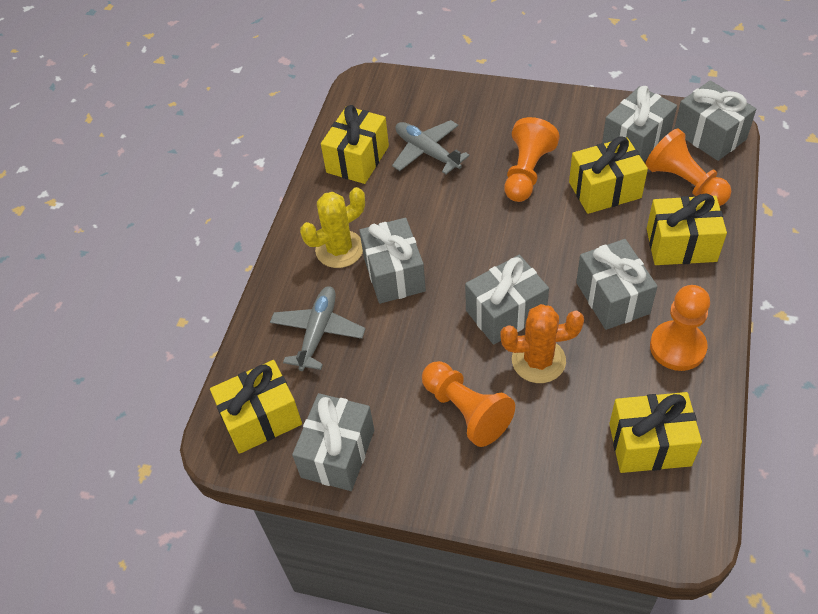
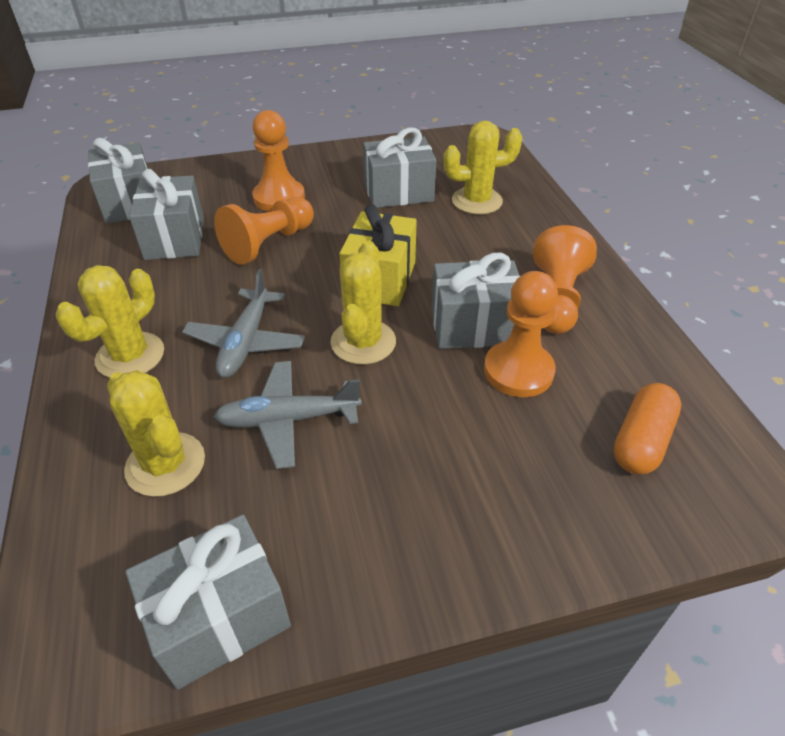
grey gift: [292,393,374,491] [359,218,426,304] [465,255,549,345] [576,239,658,330] [602,86,677,161] [674,80,756,161] = 6 -> [88,138,148,224] [126,515,291,690] [129,169,204,260] [363,128,437,208] [432,253,520,349] = 5
orange cactus: [500,304,584,383] = 1 -> none = 0
orange capsule: none = 0 -> [614,383,681,475] = 1
yellow cactus: [300,187,365,268] = 1 -> [56,265,164,378] [107,370,205,497] [330,240,396,365] [443,121,522,215] = 4
yellow gift: [210,360,302,454] [321,105,389,184] [569,136,648,214] [609,392,702,473] [647,193,727,265] = 5 -> [339,204,417,306] = 1

